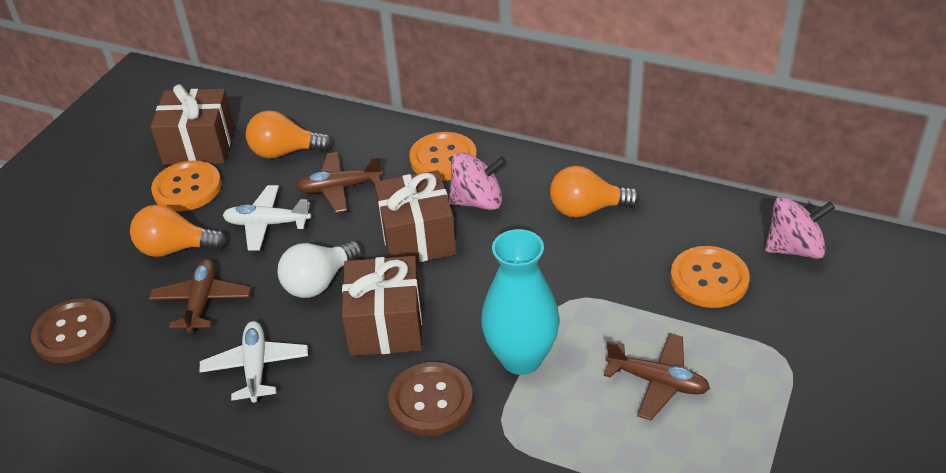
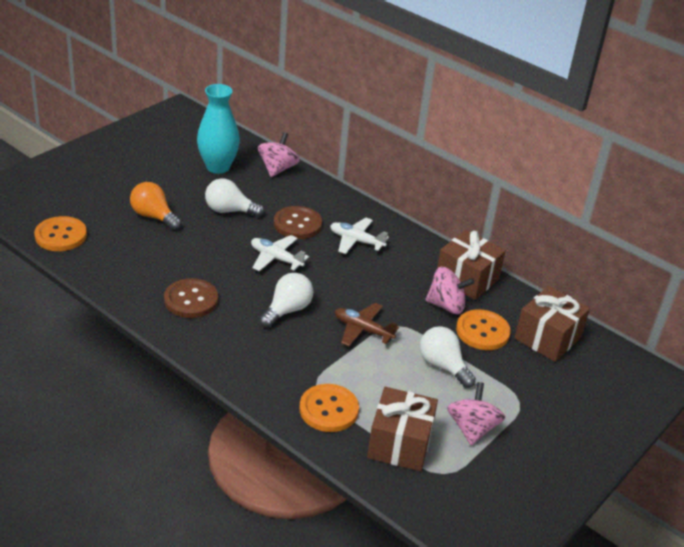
brown plane: [149,259,251,333] [296,152,383,213] [604,333,710,420] = 3 -> [335,303,399,346] = 1
orange light bulb: [130,205,227,257] [246,110,332,159] [550,166,640,218] = 3 -> [130,182,181,230] = 1
pink spinning top: [449,152,506,210] [765,197,835,259] = 2 -> [258,132,300,177] [426,267,474,314] [447,382,505,446] = 3
white light bulb: [277,241,362,298] = 1 -> [205,178,264,217] [259,273,313,328] [420,326,476,388] = 3

